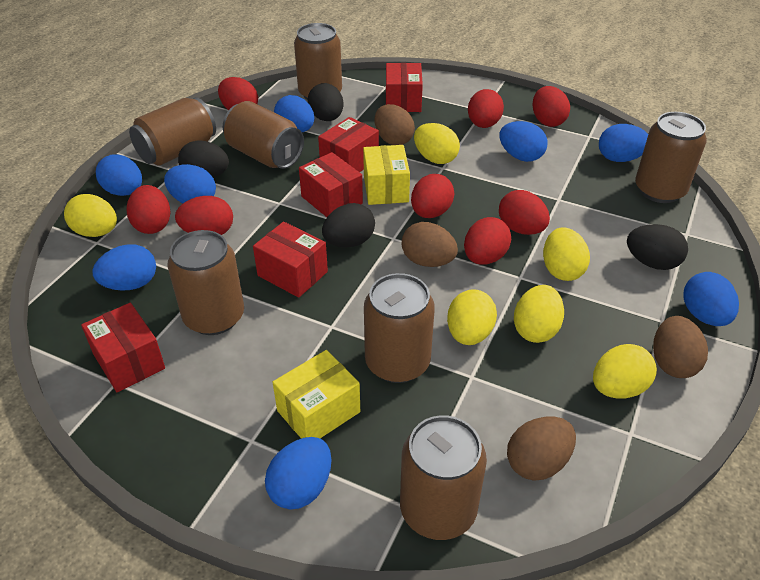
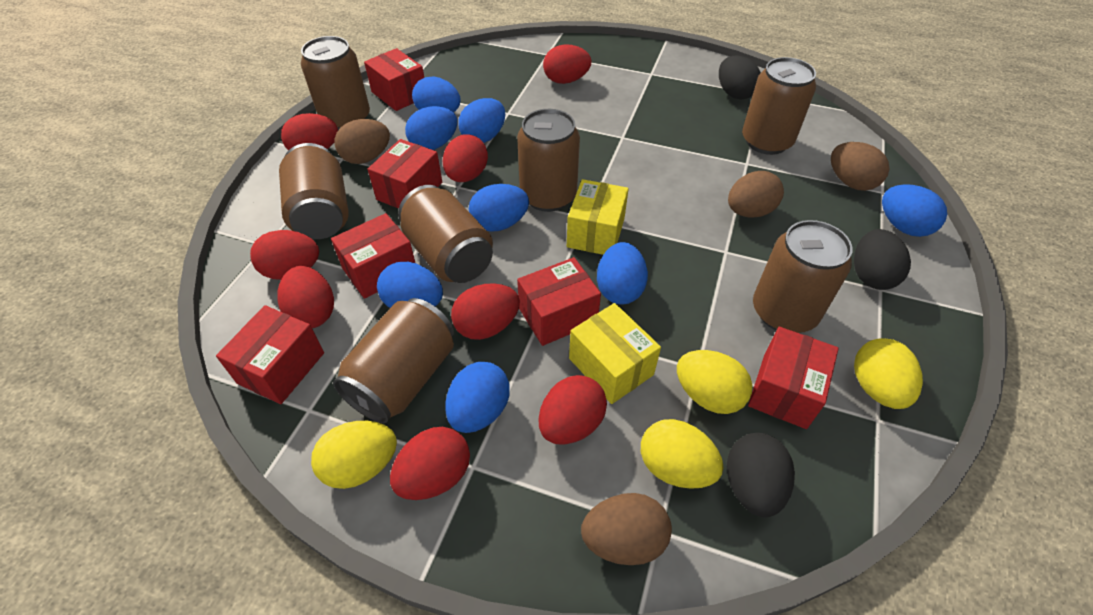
black egg: [178,140,229,178] [308,83,344,121] [322,203,375,248] [627,224,688,270] = 4 -> [719,56,761,100] [727,433,795,517] [854,229,911,290] = 3
red box: [81,303,165,392] [253,222,328,298] [299,152,363,217] [318,117,379,172] [386,63,423,112] = 5 -> [216,305,324,404] [331,213,415,299] [364,48,424,111] [368,139,442,208] [517,257,601,346] [748,327,839,429] = 6
yellow egg: [64,194,117,237] [414,123,460,164] [447,289,497,345] [514,285,564,343] [543,227,590,281] [593,344,657,399] = 6 -> [311,421,397,489] [641,419,724,489] [677,350,752,414] [854,338,923,409] = 4

